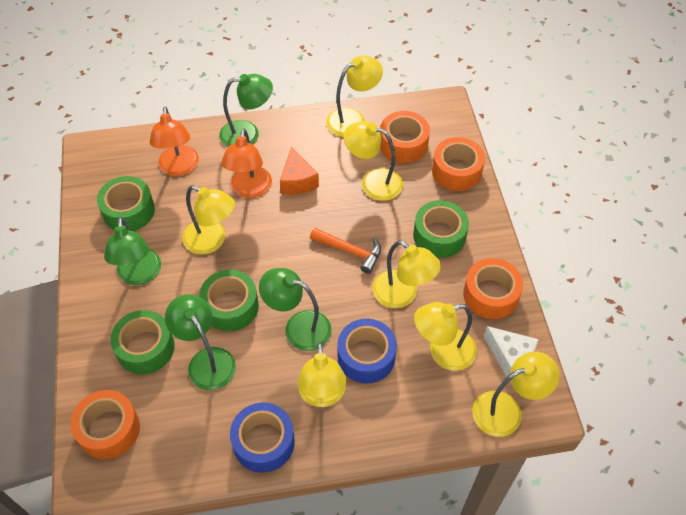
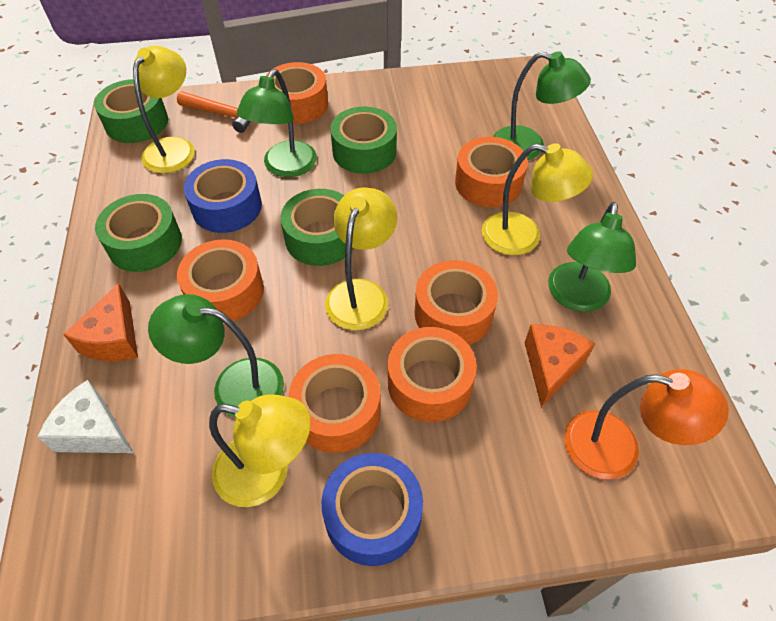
orange cheese: [280,147,319,194] = 1 -> [63,283,138,361] [525,325,595,407] = 2
orange lamp: [150,106,199,176] [221,129,272,198] = 2 -> [564,369,729,479] = 1
orange tape: [71,390,140,459] [380,111,430,163] [432,137,485,191] [463,258,523,319] = 4 -> [177,239,264,323] [266,62,328,124] [289,354,381,453] [388,327,477,422] [414,260,498,345] [455,137,528,207] = 6
yellow lamp: [182,185,235,254] [297,342,346,407] [326,55,383,137] [343,121,403,201] [372,240,441,308] [414,302,477,371] [472,352,560,437] = 7 -> [133,46,195,173] [209,394,311,507] [325,187,397,330] [482,143,593,255] = 4

